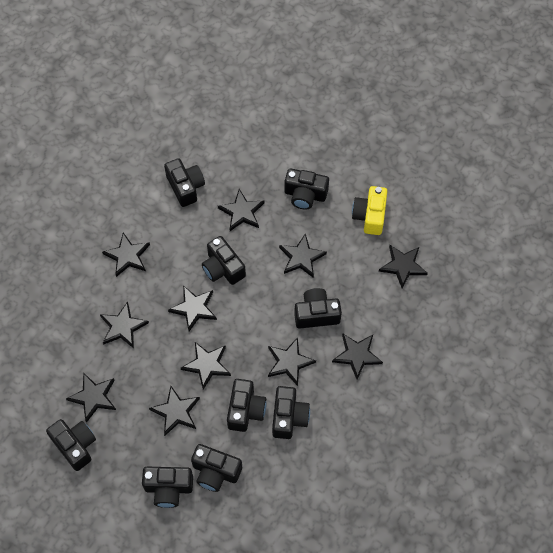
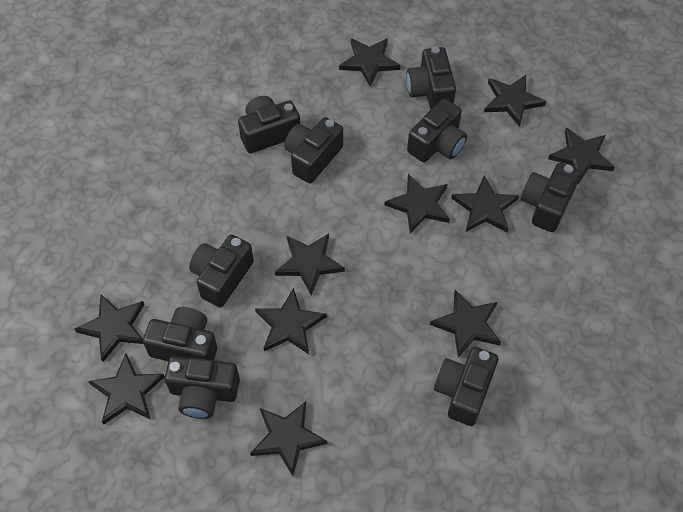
yellow camera: [352,186,387,235] = 1 -> none = 0

